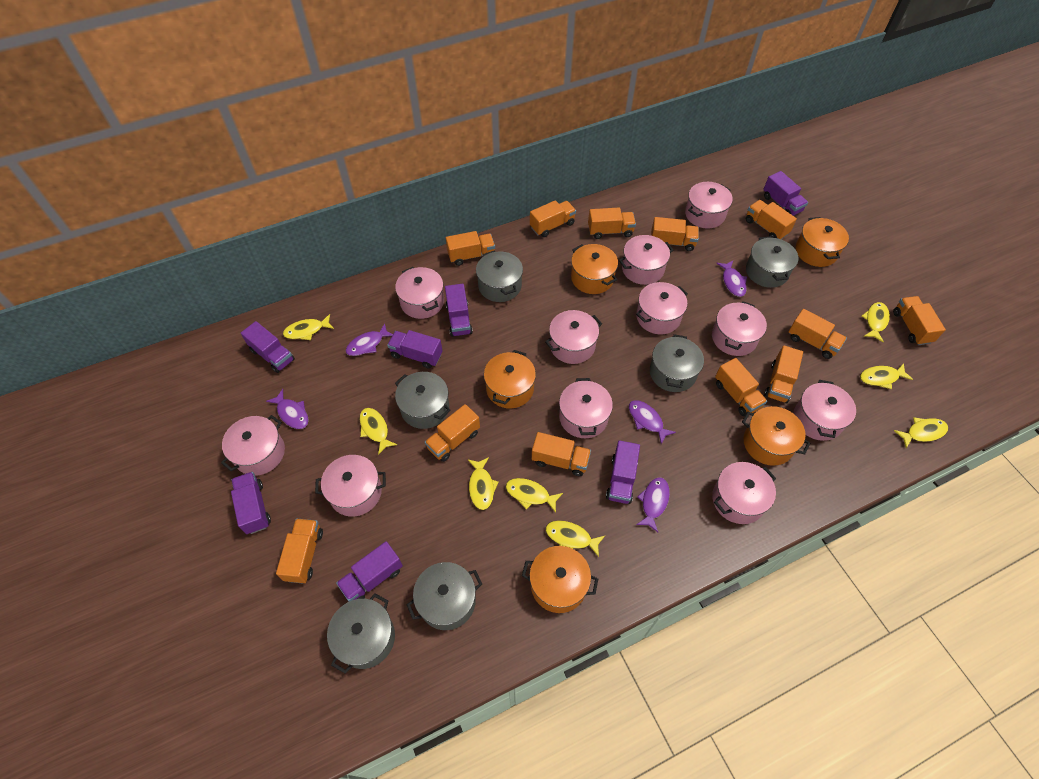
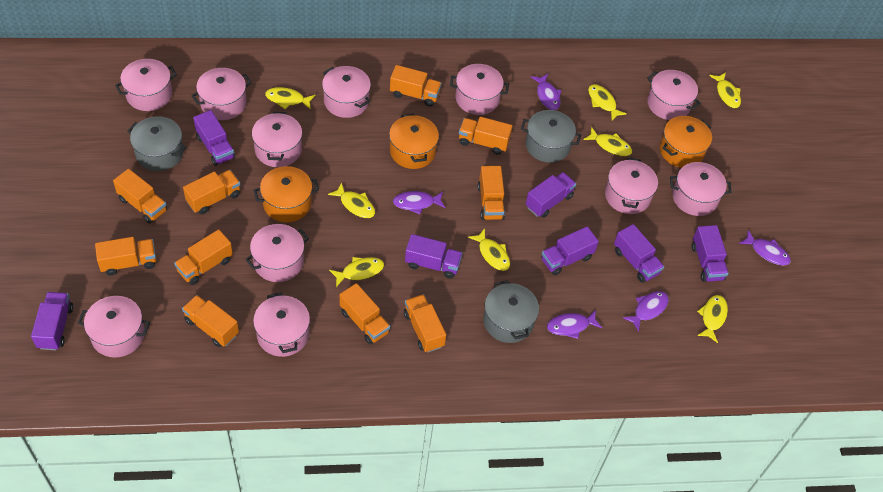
grey pot: [327,593,395,674] [395,372,450,429] [407,562,482,630] [476,251,523,302] [650,334,704,392] [746,236,799,288] = 6 -> [127,116,186,171] [483,280,539,343] [521,110,581,163] = 3
orange pot: [484,350,536,409] [522,546,598,613] [571,244,618,294] [742,406,810,466] [796,217,849,267] = 5 -> [254,166,319,222] [389,114,439,169] [660,116,712,168] = 3
orange truck: [276,519,323,584] [425,404,480,462] [446,231,495,266] [530,200,576,237] [532,432,591,476] [588,207,636,239] [651,217,699,251] [715,358,767,416] [746,200,797,239] [764,345,803,403] [789,309,847,359] [893,296,946,345] = 12 -> [95,237,156,276] [113,169,167,223] [174,229,233,285] [182,295,239,347] [183,170,240,214] [340,283,390,344] [390,65,442,107] [404,294,446,352] [459,117,513,154] [478,166,505,220] = 10

